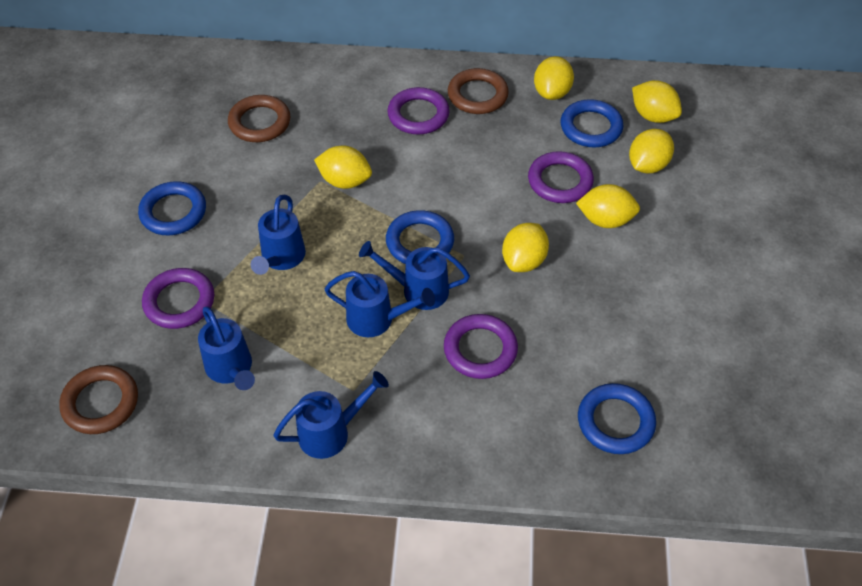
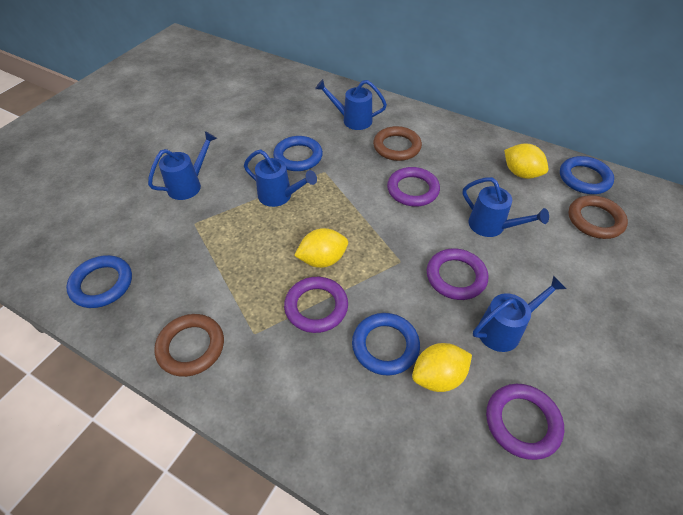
yellow lemon: [314,146,372,189] [502,223,549,272] [534,56,574,100] [576,184,640,228] [629,129,674,174] [632,80,682,123] = 6 -> [294,228,348,268] [412,343,472,392] [504,144,548,179] = 3

